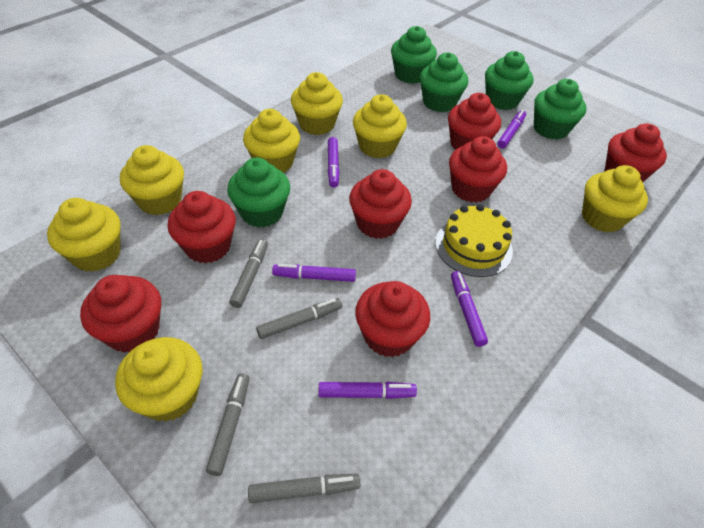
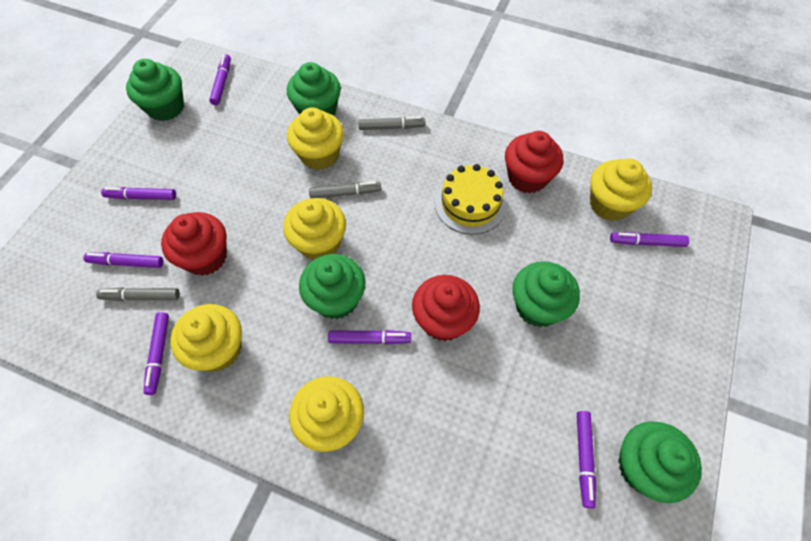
grey marker: [206,373,250,476] [229,239,268,308] [248,474,360,503] [256,298,342,339] = 4 -> [96,287,180,301] [309,181,381,198] [359,116,425,130] = 3
purple marker: [272,264,356,282] [318,382,417,399] [328,137,340,188] [451,271,488,347] [497,110,526,149] = 5 -> [84,252,163,268] [101,187,176,200] [143,312,169,395] [209,54,231,105] [328,330,411,344] [577,411,596,508] [610,232,689,247] = 7
red cupcake: [80,275,161,353] [168,191,236,264] [349,169,412,239] [355,281,430,357] [448,93,501,150] [449,136,507,203] [605,123,667,182] = 7 -> [161,212,227,276] [412,275,480,341] [505,131,563,193] = 3
yellow cupcake: [47,198,121,272] [115,337,202,422] [120,145,184,215] [243,109,300,172] [291,72,343,135] [353,94,407,158] [582,165,648,233] = 7 -> [171,304,242,372] [283,198,346,260] [287,107,344,170] [289,376,364,452] [590,158,652,221] = 5

